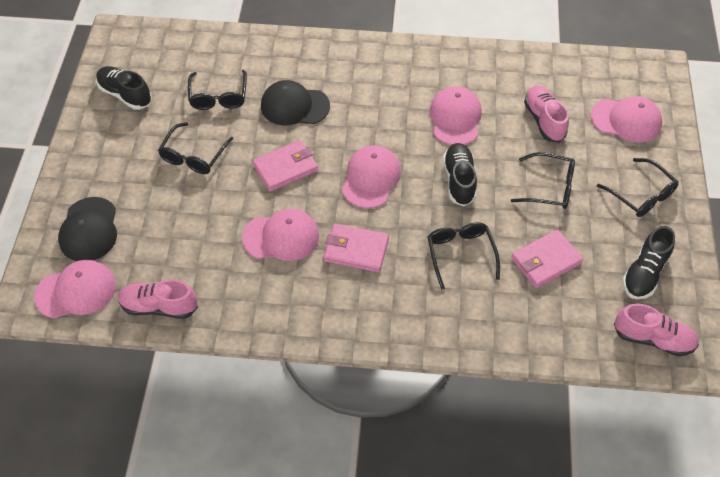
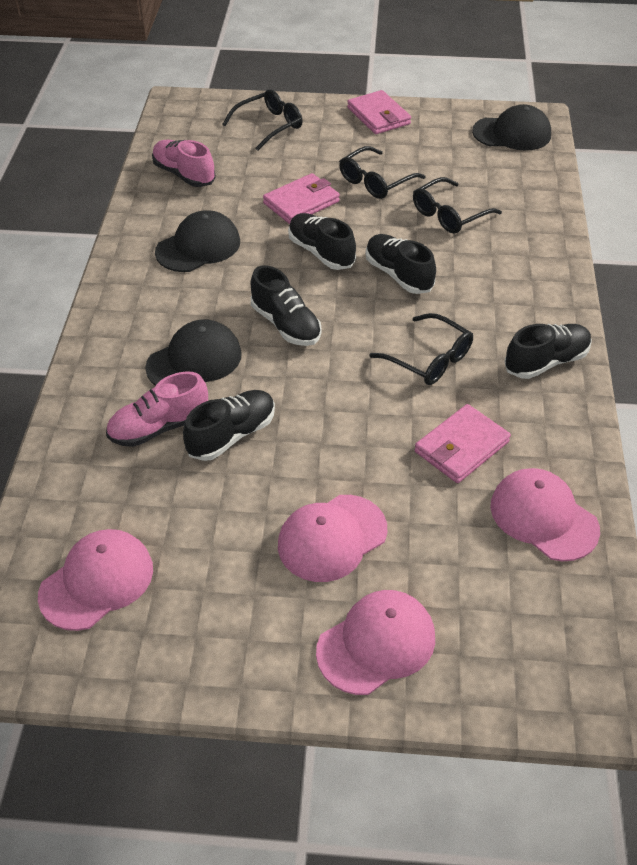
black cap: [58,197,117,261] [261,80,330,125] = 2 -> [145,320,242,386] [155,210,240,272] [472,104,551,151] = 3
black glasses: [158,122,234,174] [188,70,247,110] [428,222,500,290] [511,152,575,209] [597,158,679,217] = 5 -> [222,89,303,151] [339,146,425,199] [369,313,473,385] [413,177,502,234] = 4
black shoe: [96,66,152,110] [443,143,477,206] [622,226,675,299] = 3 -> [183,390,275,461] [251,265,322,346] [288,213,356,270] [366,234,436,294] [505,324,592,379] = 5
pink cap: [34,260,116,318] [242,209,319,261] [342,145,401,208] [430,86,482,145] [591,96,662,143] = 5 -> [38,529,153,631] [278,495,387,582] [316,590,435,695] [490,468,600,561] = 4
pink shoe: [118,280,198,319] [524,86,569,143] [614,304,699,357] = 3 -> [106,371,208,447] [152,140,216,187] = 2

